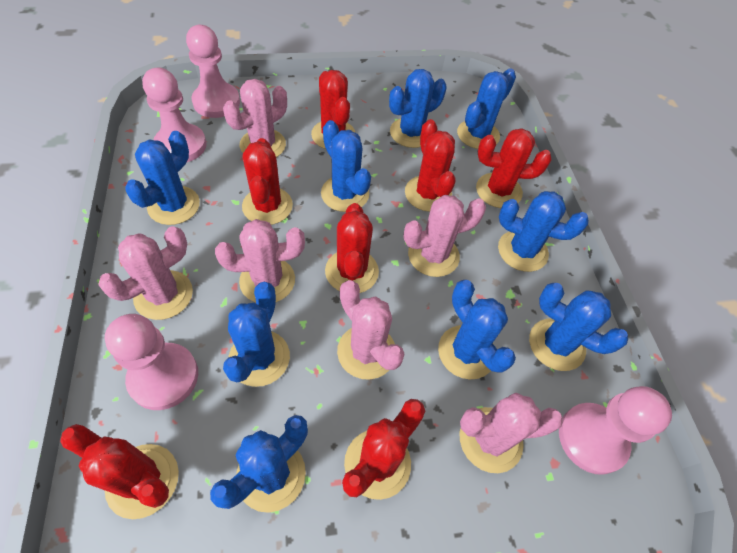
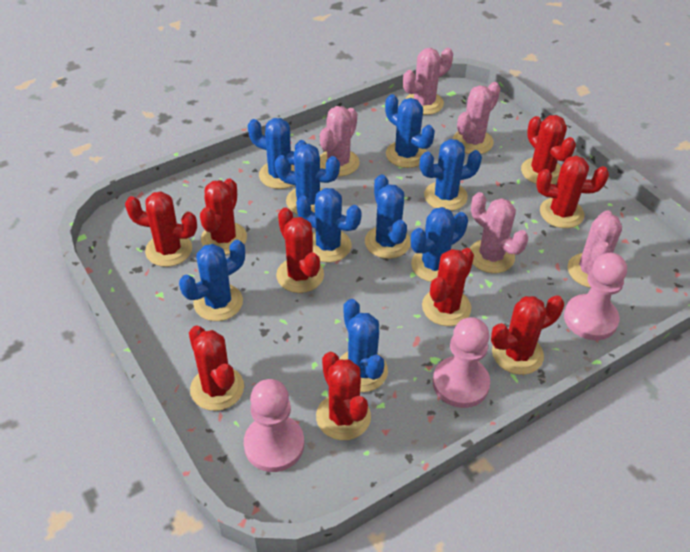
pink cactus: [98,226,193,320] [215,219,305,302] [223,79,287,157] [337,280,405,380] [403,195,486,277] [459,393,563,473] = 6 -> [320,106,360,176] [403,48,453,115] [453,82,500,154] [470,192,528,273] [568,210,622,288] = 5
pink pawn: [105,314,198,410] [142,68,207,163] [186,25,240,118] [559,386,672,475] = 4 -> [244,379,304,472] [433,317,490,408] [564,253,627,340] = 3
red cactus: [60,424,179,519] [242,138,293,225] [311,70,356,149] [325,203,379,293] [342,399,425,500] [405,119,456,212] [476,128,552,208] = 7 -> [125,191,197,267] [189,326,244,411] [200,178,247,254] [276,208,324,293] [316,352,371,440] [422,248,474,326] [491,295,564,375] [521,115,576,184] [536,156,609,228] = 9

